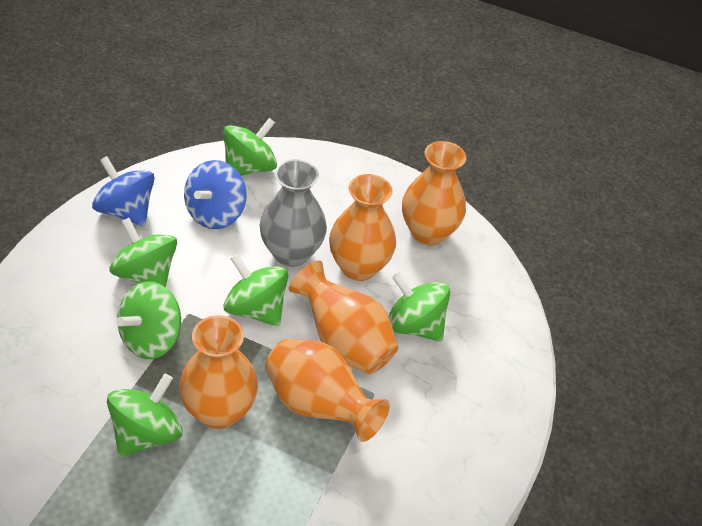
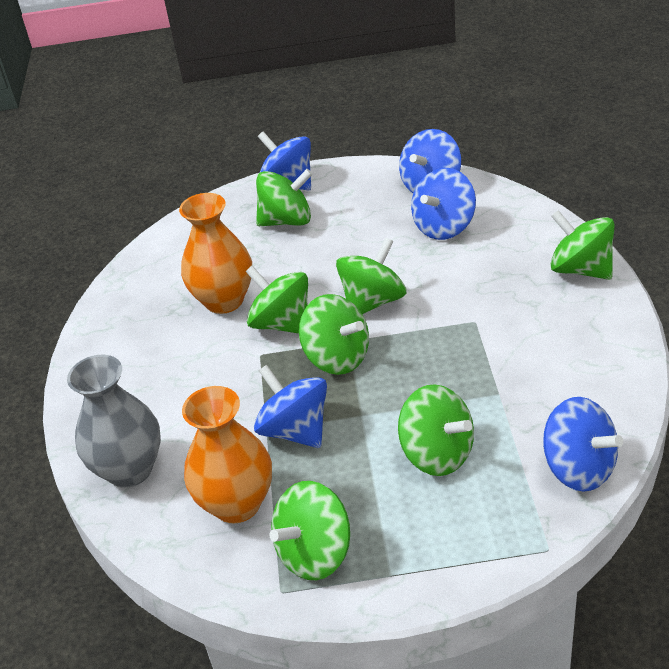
blue spinning top: [92,156,155,227] [184,160,247,229] = 2 -> [254,365,327,448] [258,131,311,191] [399,129,461,193] [411,168,476,240] [543,397,623,492] = 5
green spinning top: [107,374,182,458] [110,218,177,288] [116,281,181,359] [223,118,277,176] [223,253,288,326] [388,272,450,342] = 6 -> [245,266,308,334] [256,169,313,226] [269,481,350,580] [299,294,369,375] [336,238,406,314] [398,384,474,476] [550,210,615,280] = 7
orange vase: [179,315,258,429] [265,339,390,442] [289,260,398,374] [329,174,396,281] [402,141,466,245] = 5 -> [179,193,252,314] [182,386,272,524] = 2

